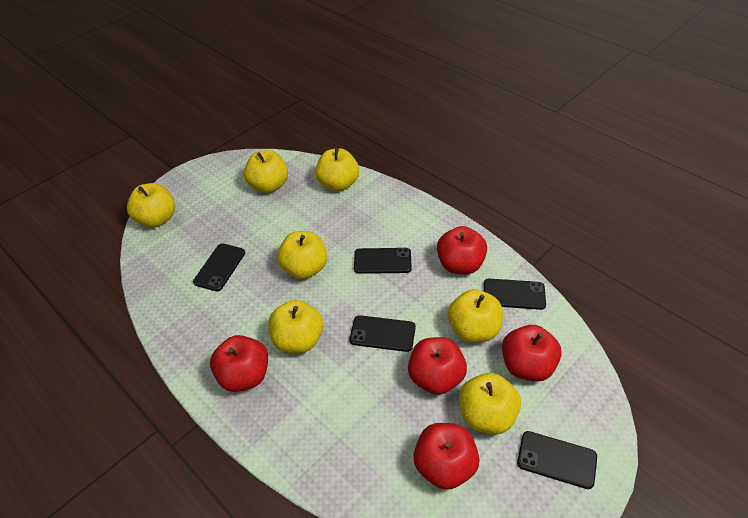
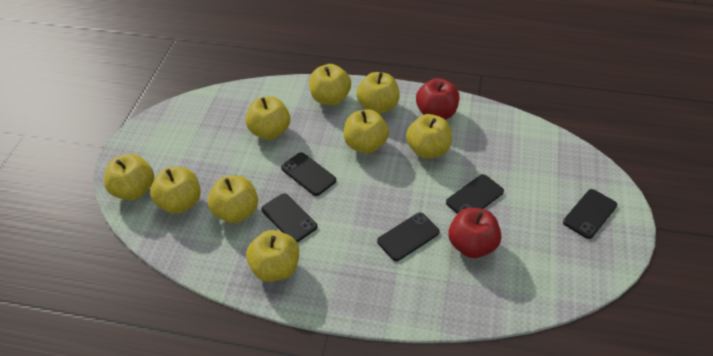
red apple: [210,335,268,392] [408,337,467,395] [413,423,479,490] [437,226,487,274] [502,325,562,382] = 5 -> [416,78,459,120] [448,208,501,258] = 2
yellow apple: [127,183,175,227] [244,150,288,193] [268,300,323,353] [277,231,327,279] [315,148,359,191] [448,289,503,343] [459,373,521,434] = 7 -> [104,154,154,200] [150,167,201,214] [208,175,258,223] [246,96,290,140] [246,230,299,282] [309,64,351,105] [344,109,389,154] [357,72,400,114] [406,114,452,159] = 9

